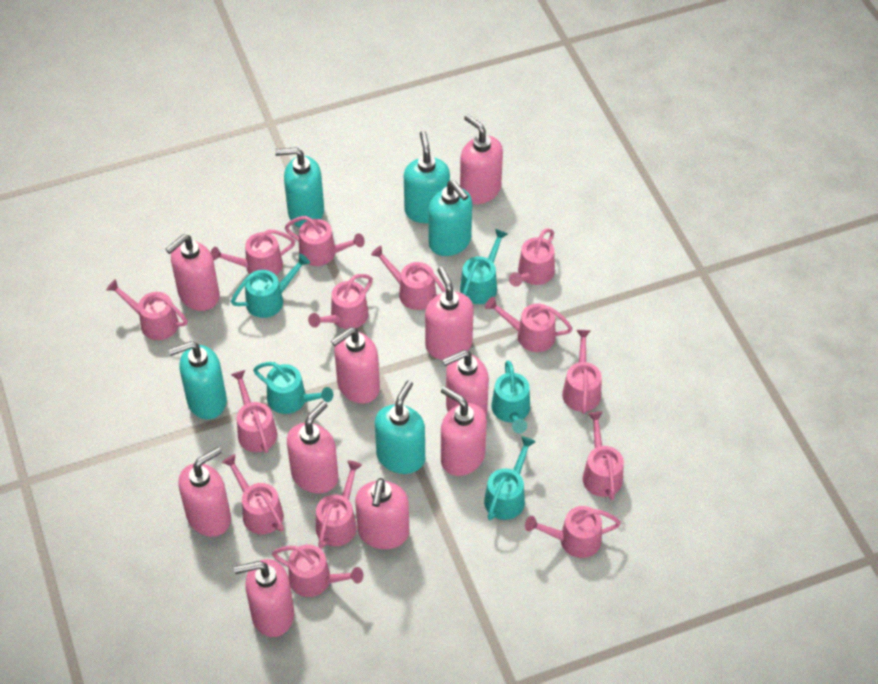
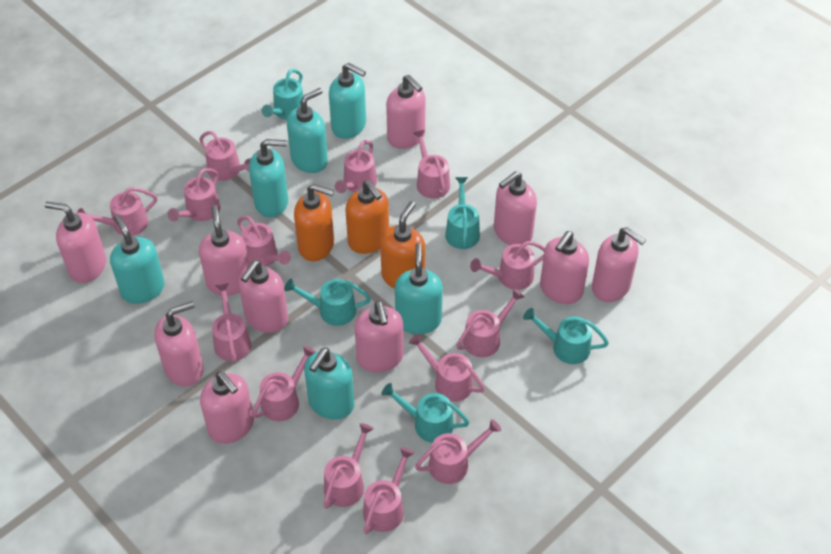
orange soap dispenser: none = 0 -> [294,184,334,261] [345,180,389,254] [380,201,425,289] = 3
turquoise soap dispenser: [168,341,227,419] [275,147,324,227] [375,380,425,474] [404,131,450,223] [428,180,472,256] = 5 -> [110,214,165,304] [249,139,288,217] [287,88,328,173] [304,348,355,420] [329,63,366,139] [395,243,443,334] = 6

